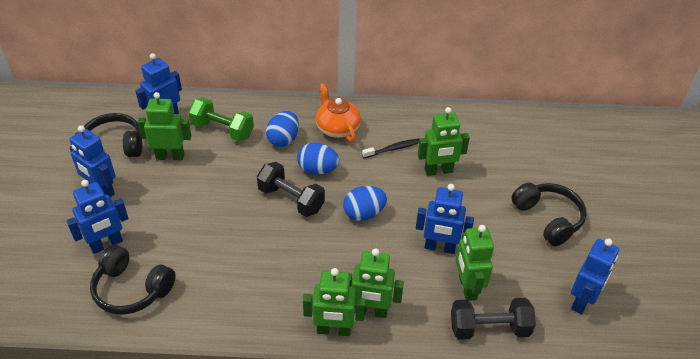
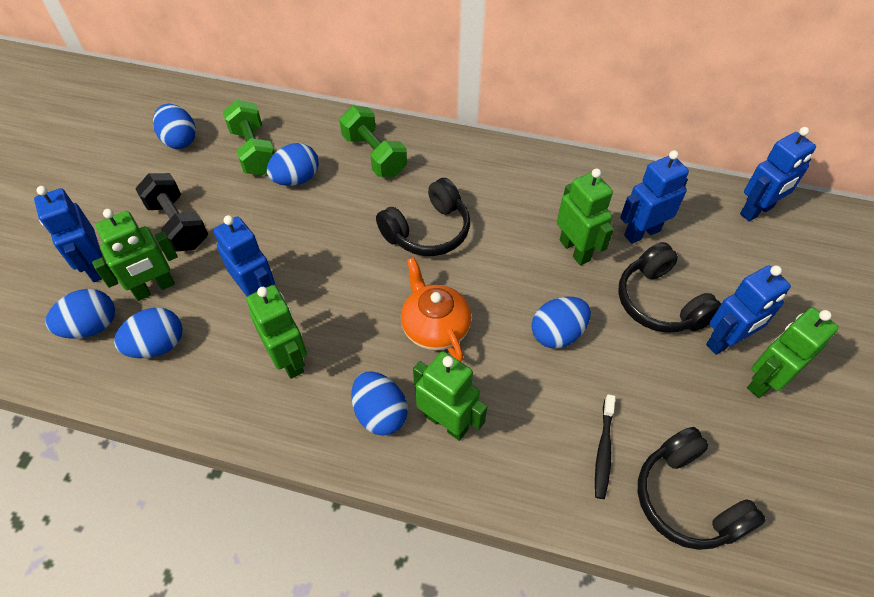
black dumbbell: [257,162,325,217] [451,298,536,340] = 2 -> [135,173,208,251] = 1
blue egg: [266,111,299,147] [297,143,339,175] [343,186,387,221] = 3 -> [45,289,115,339] [114,307,183,358] [153,104,196,149] [267,143,319,186] [351,371,408,436] [531,297,591,348] = 6
green dumbbell: [188,98,254,141] = 1 -> [223,100,275,175] [339,106,407,177] = 2

